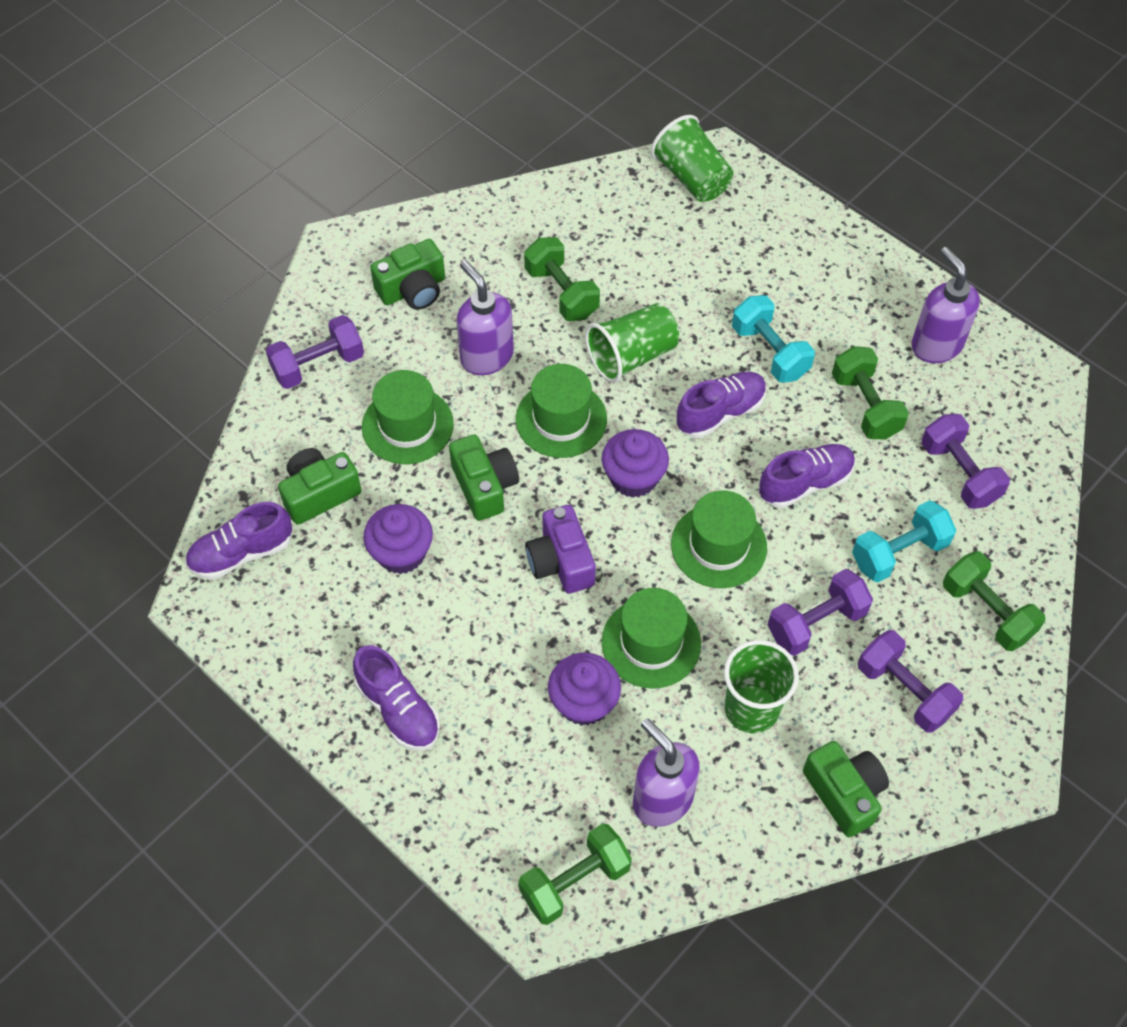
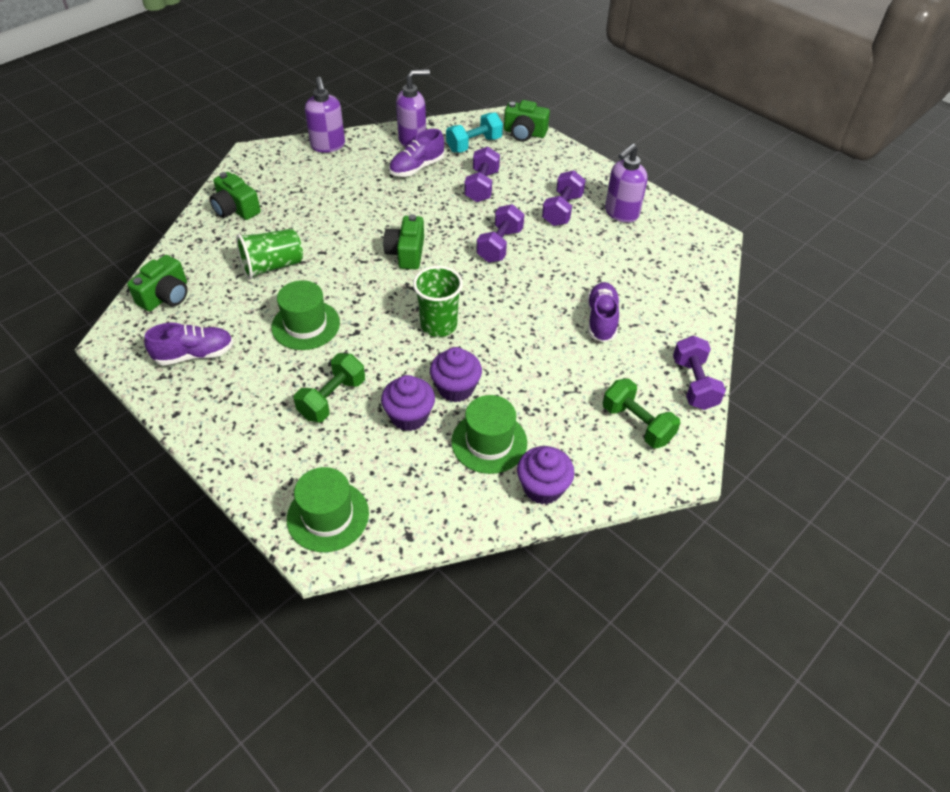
green cup: [585,303,679,383] [651,115,733,202] [724,640,799,733] = 3 -> [236,229,303,279] [413,266,463,337] = 2
green dumbbell: [518,823,632,925] [524,237,600,321] [832,346,909,440] [943,551,1045,651] = 4 -> [294,353,365,422] [603,378,680,448] = 2
green hat: [362,370,454,464] [516,364,607,458] [602,588,701,689] [671,490,767,588] = 4 -> [271,280,340,350] [287,467,369,552] [451,395,527,474] = 3
purple camera: [525,505,596,594] = 1 -> none = 0
purple shoe: [185,502,292,580] [353,645,440,751] [676,372,767,438] [759,444,855,508] = 4 -> [144,323,234,366] [389,129,444,177] [587,282,619,342] = 3
turquoise dumbbell: [732,295,815,383] [852,500,956,582] = 2 -> [446,112,503,153] = 1

